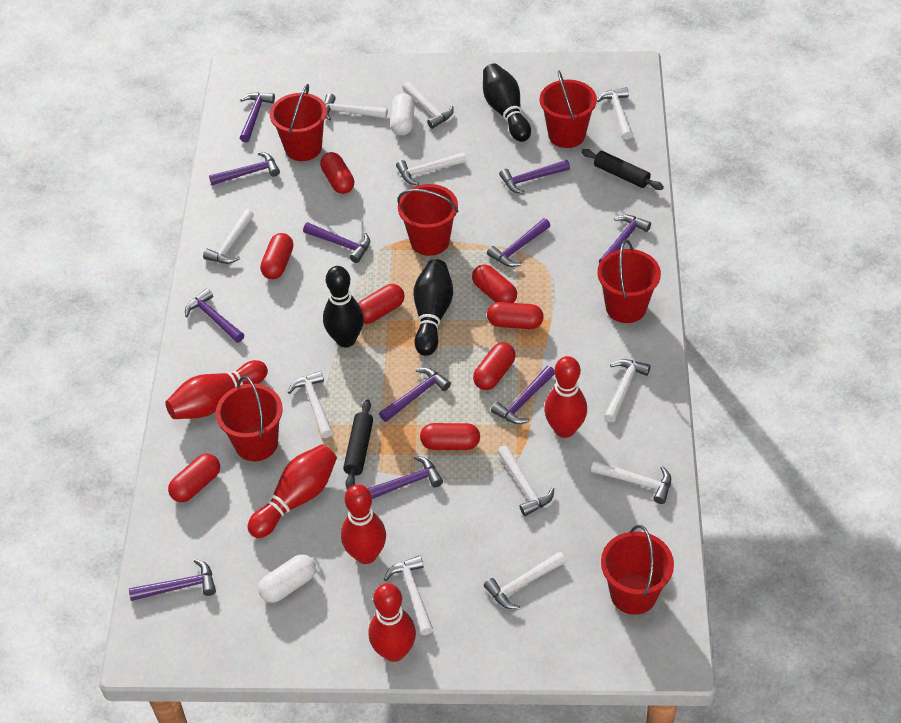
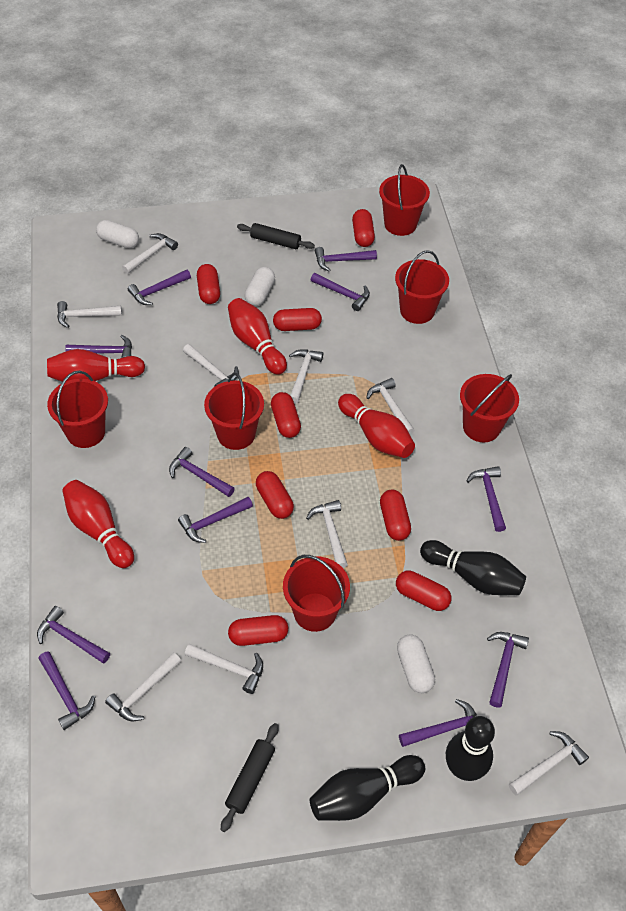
red bowling pin: [165,360,268,419] [247,444,337,538] [341,484,386,564] [368,583,416,662] [544,356,587,438] = 5 -> [47,349,145,382] [62,480,134,568] [228,298,287,375] [338,394,415,458] = 4
white capsule: [258,554,316,603] [391,93,415,135] = 2 -> [96,220,139,248] [245,267,275,306] [397,635,435,693] = 3
white hammer: [203,209,254,264] [288,371,333,438] [324,94,388,121] [384,555,433,635] [396,152,467,185] [402,81,454,129] [484,551,566,609] [497,445,554,516] [591,460,671,504] [597,87,633,139] [604,359,651,422] = 11 -> [57,301,122,328] [105,652,181,721] [122,233,178,274] [183,344,239,387] [185,644,263,694] [289,349,323,404] [306,500,348,568] [366,378,415,435] [509,731,589,796] = 9

